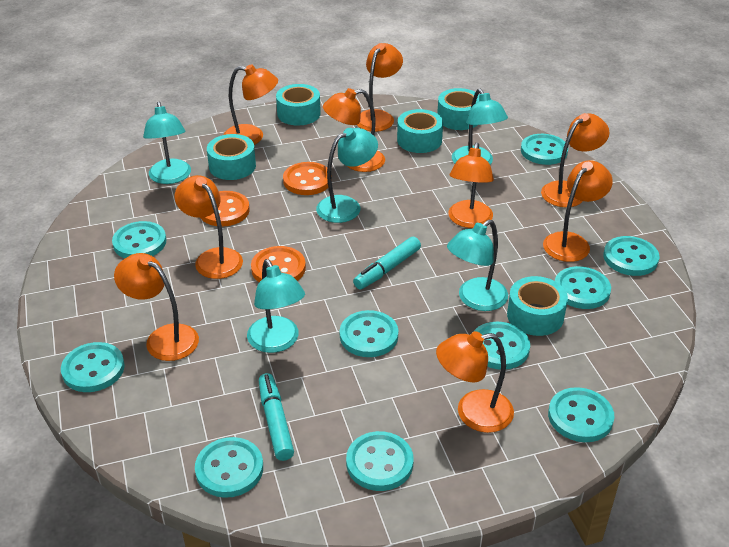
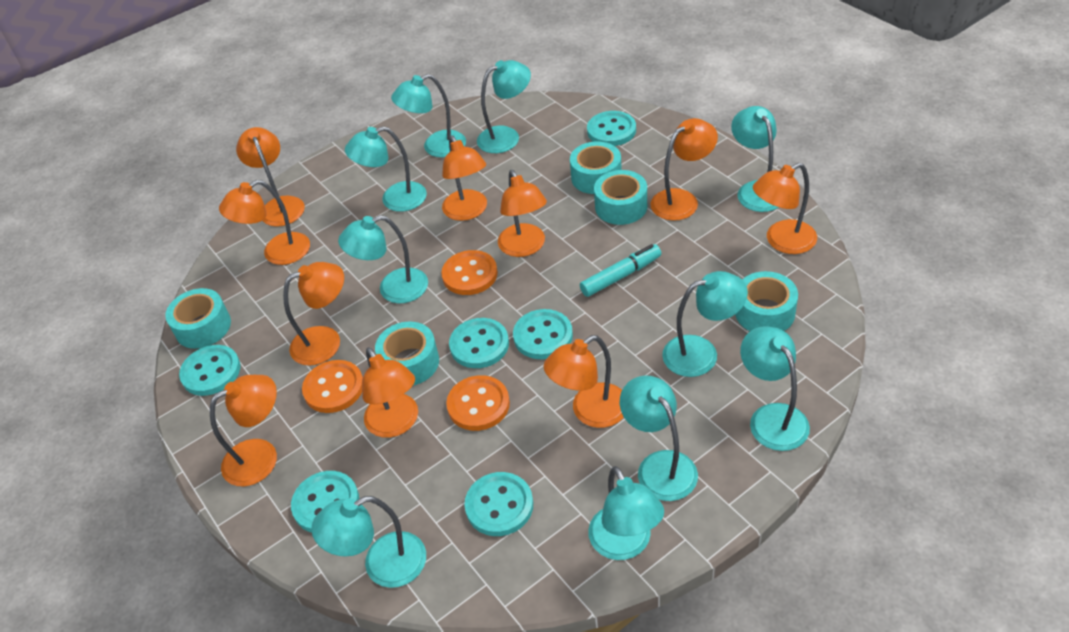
orange lamp: [114,253,199,361] [175,175,243,279] [223,64,278,145] [323,88,385,172] [357,43,403,132] [436,331,514,433] [448,143,494,228] [541,113,609,207] [543,160,613,262] = 9 -> [210,375,277,487] [219,180,310,265] [236,127,305,227] [283,262,344,366] [362,347,418,438] [442,135,487,221] [498,170,547,257] [544,335,624,428] [650,118,718,221] [753,163,817,254] = 10
turquoise button: [61,342,125,392] [112,221,167,258] [195,437,263,498] [340,310,398,357] [346,431,413,491] [473,322,530,370] [521,134,568,165] [548,387,614,442] [555,266,611,309] [603,236,659,276] = 10 -> [179,345,240,396] [291,471,359,533] [449,318,509,368] [464,472,533,536] [513,309,573,359] [587,111,636,146] = 6
turquoise lamp: [143,101,191,184] [247,259,305,353] [316,128,378,223] [447,220,508,311] [452,89,508,164] = 5 -> [311,496,426,588] [338,215,428,303] [345,126,427,212] [391,74,466,158] [477,60,531,153] [588,466,664,560] [620,375,698,501] [662,271,748,377] [731,106,779,212] [740,326,810,451] = 10
turquoise marker: [259,373,294,461] [353,237,421,289] = 2 -> [580,244,661,297] = 1

